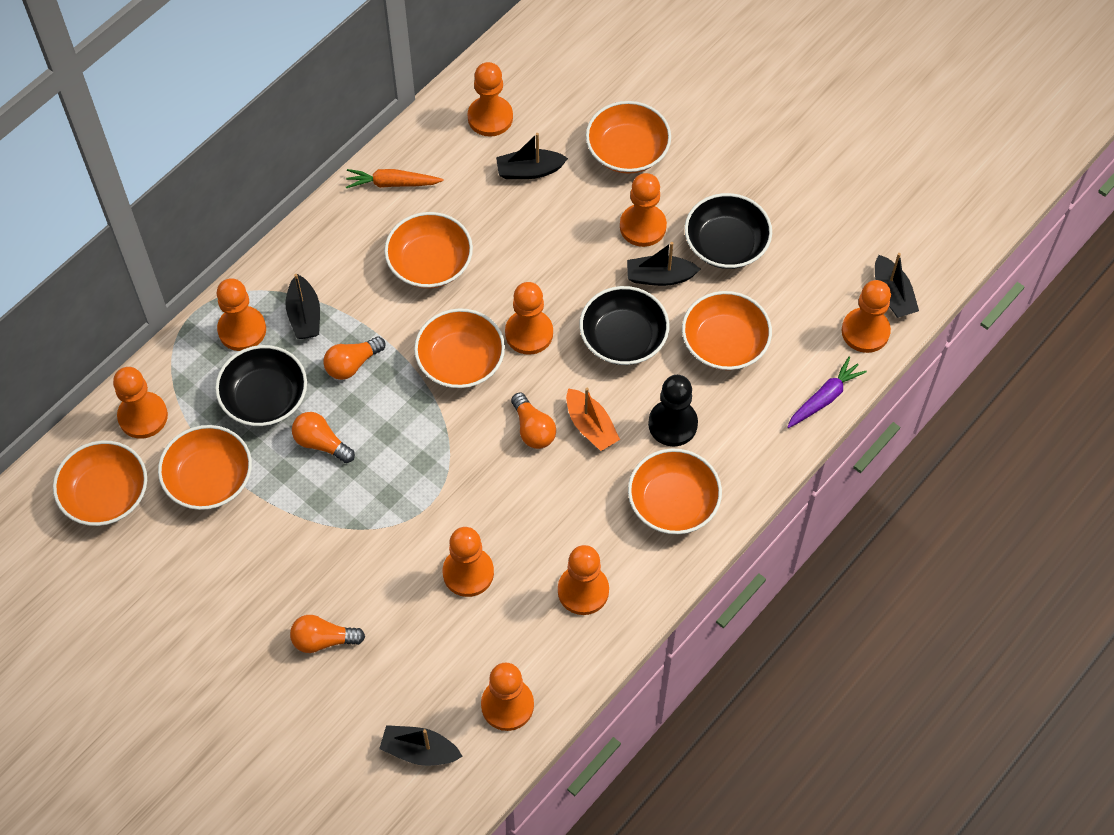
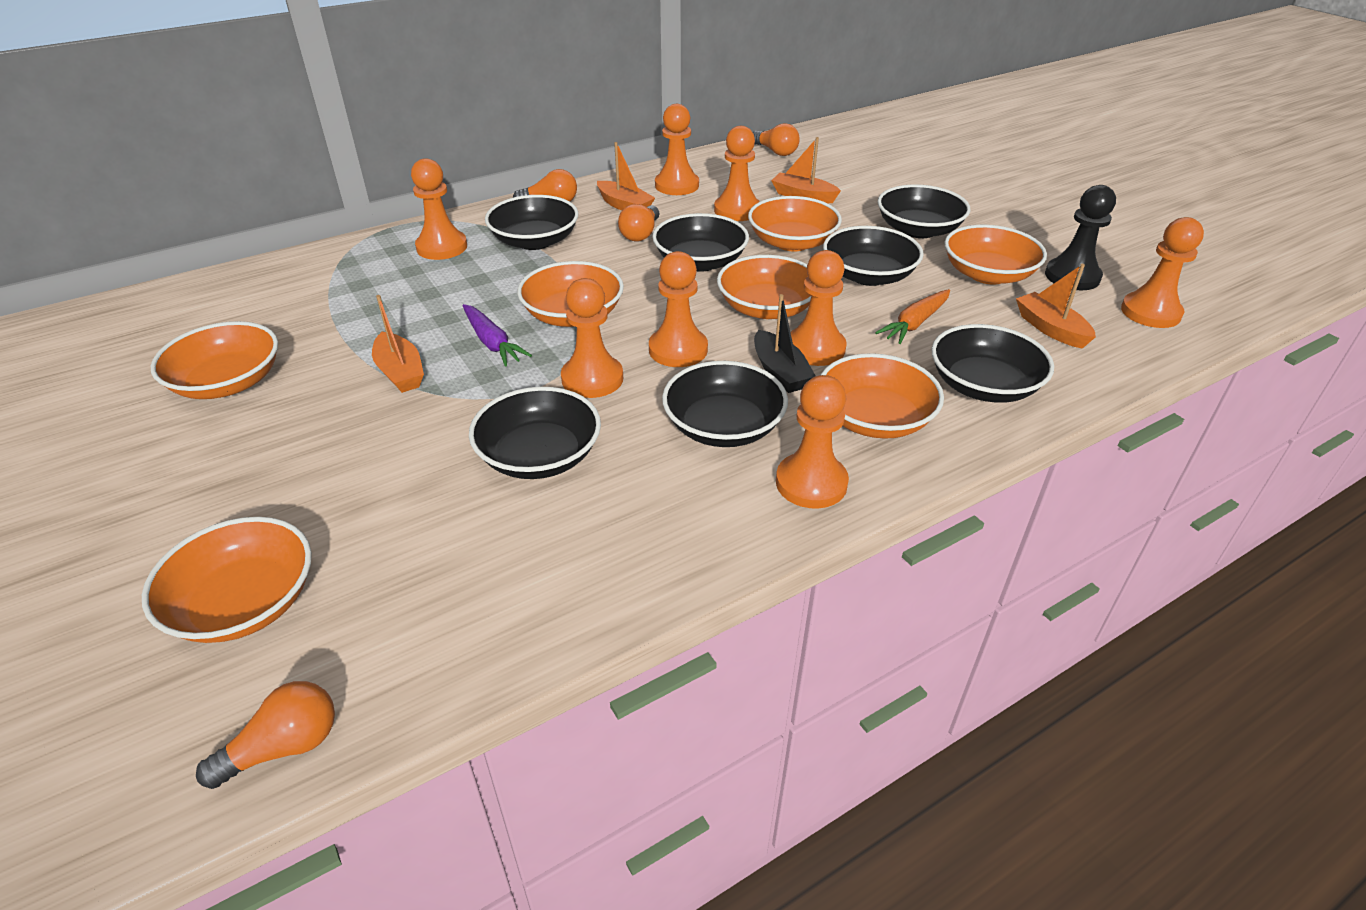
black boat: [286,274,320,339] [379,725,463,766] [496,133,568,179] [627,242,700,286] [875,253,919,318] = 5 -> [754,294,816,393] = 1
black bowl: [215,345,307,426] [579,286,669,365] [685,193,772,269] = 3 -> [469,387,601,479] [485,195,579,250] [652,213,749,272] [662,361,788,447] [823,226,924,286] [878,184,970,238] [931,324,1054,403] = 7
orange boat: [566,388,620,451] = 1 -> [372,295,424,393] [597,142,655,210] [771,137,841,203] [1016,264,1096,349] = 4
orange pawn: [113,367,168,439] [217,278,266,351] [443,527,494,597] [468,62,513,137] [481,663,534,731] [505,282,553,355] [558,545,609,615] [620,173,667,247] [842,280,891,353] = 9 -> [411,158,467,260] [561,278,623,398] [649,251,708,367] [655,104,699,195] [714,126,760,221] [776,375,849,509] [790,250,846,366] [1121,217,1204,328] = 8

